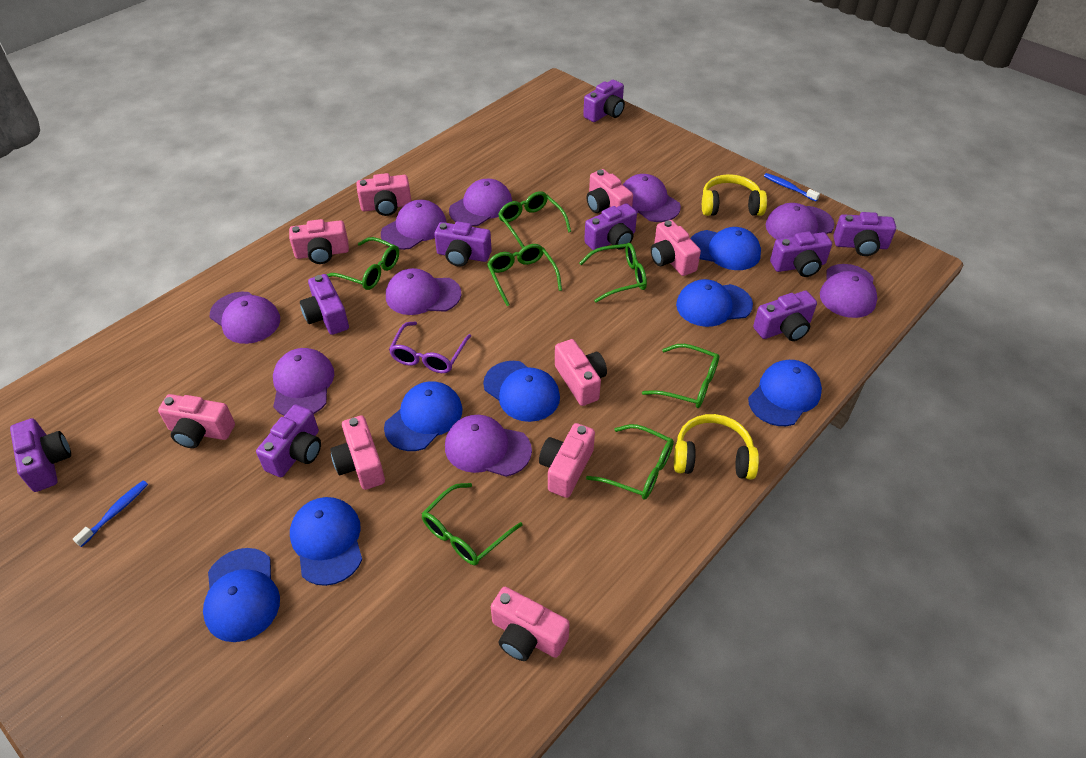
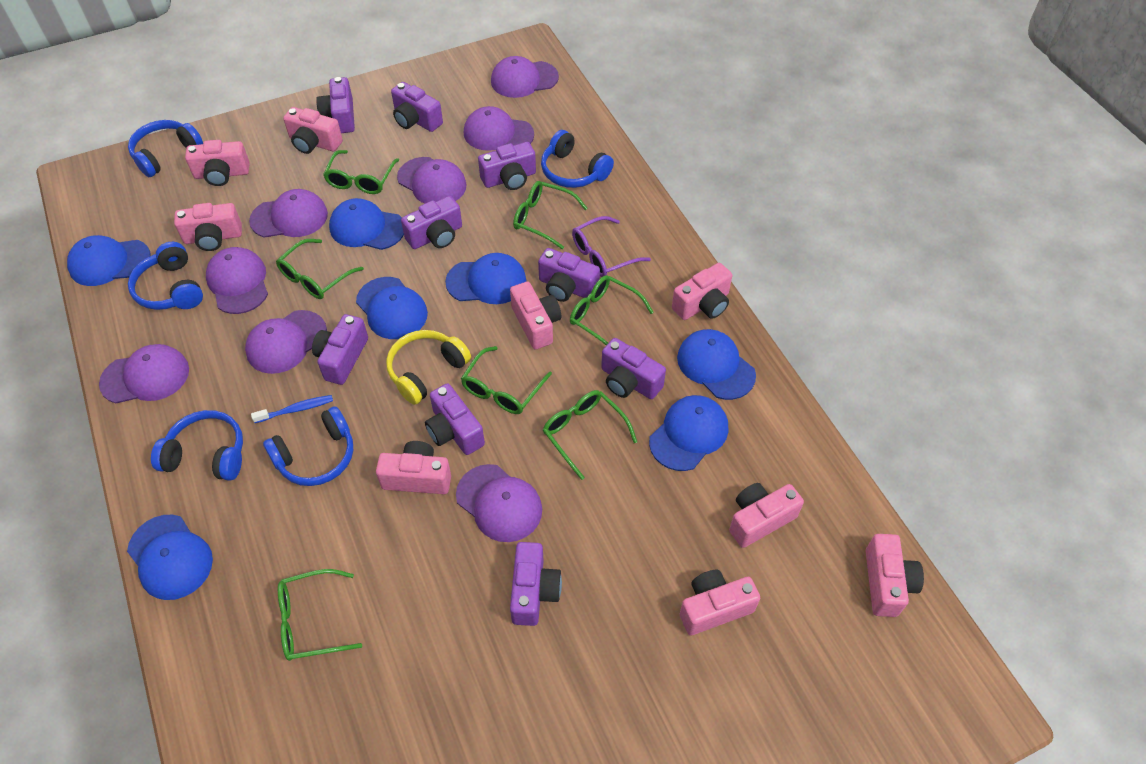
blue headphones: none = 0 -> [128,120,203,177] [128,242,203,310] [151,410,243,481] [263,406,353,486] [541,130,614,188] = 5
blue toothbrush: [73,481,148,547] [764,173,820,202] = 2 -> [251,395,333,423] = 1
purple cap: [210,292,280,344] [273,348,334,416] [381,200,447,250] [386,268,461,315] [445,415,532,477] [449,179,512,226] [623,174,681,222] [766,203,834,239] [820,264,877,318] = 9 -> [99,344,189,403] [206,247,268,314] [245,310,327,374] [249,189,328,238] [397,157,466,204] [456,464,542,542] [464,106,534,151] [491,56,559,98] = 8
yellow headphones: [674,414,759,480] [702,174,767,216] = 2 -> [386,330,471,405] = 1

